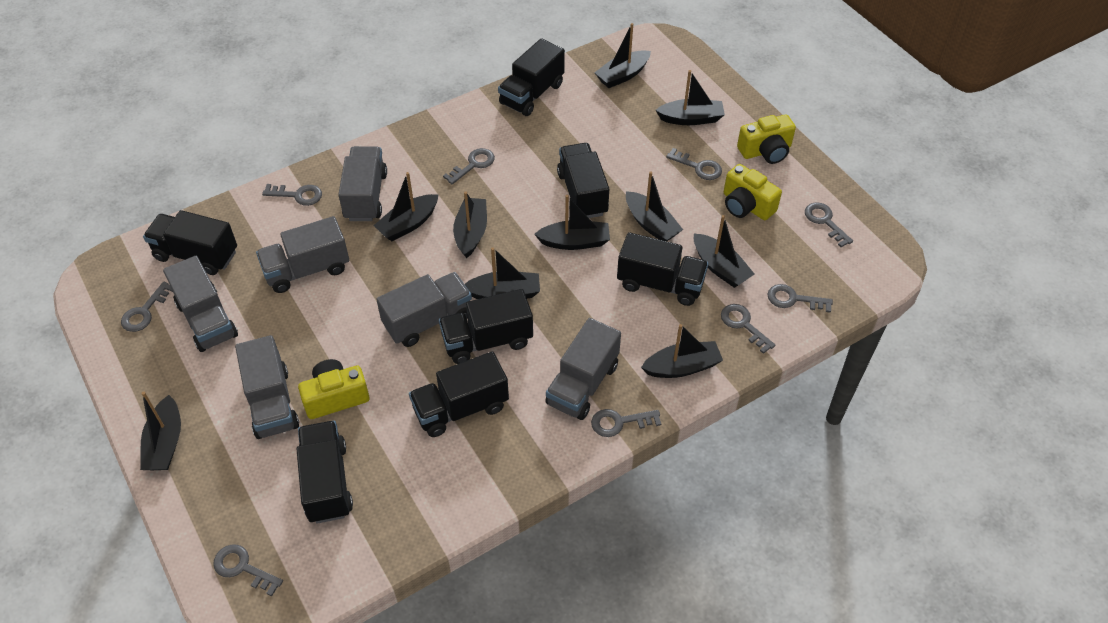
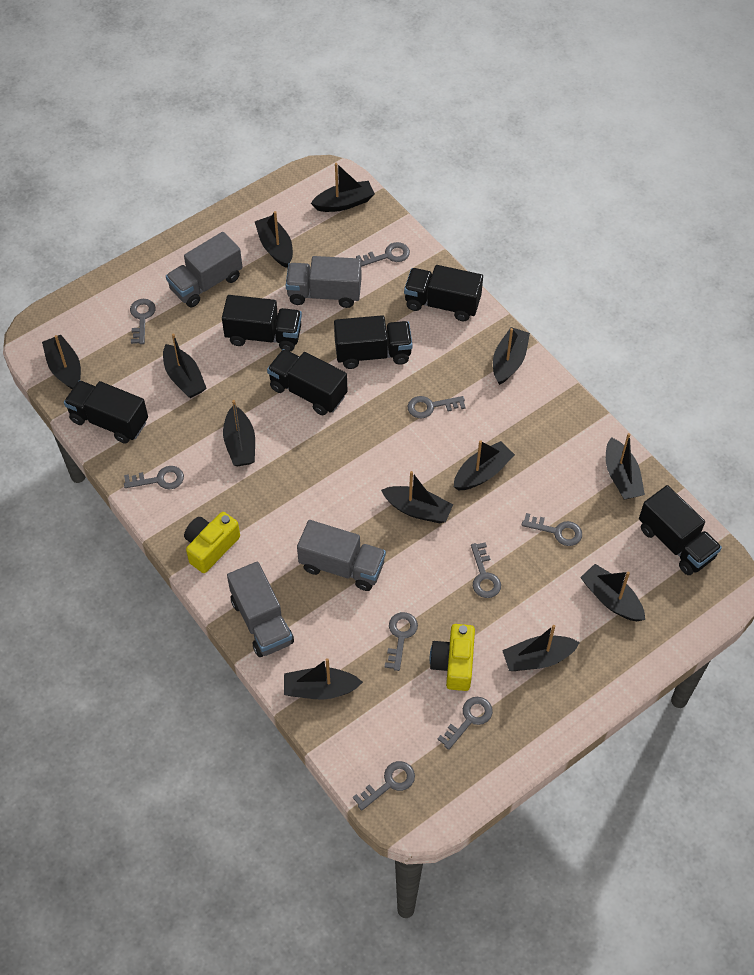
black boat: [140,392,181,470] [373,172,438,241] [453,192,487,258] [465,247,540,299] [534,195,610,250] [594,23,651,88] [626,171,683,241] [641,324,723,378] [656,70,725,125] [694,215,755,288] = 10 -> [42,335,81,389] [163,334,206,398] [223,400,255,466] [255,211,293,268] [284,658,363,700] [311,163,375,212] [381,471,453,523] [454,440,515,491] [493,327,530,385] [502,625,580,671] [580,564,645,621] [606,433,645,500] = 12
black truck: [143,210,237,275] [297,421,353,524] [409,351,509,437] [439,289,533,364] [498,38,565,116] [557,143,609,218] [617,232,708,306] = 7 -> [64,380,148,444] [222,295,302,351] [267,349,348,415] [334,315,413,369] [404,265,483,322] [639,485,722,575] = 6
grey truck: [163,256,238,352] [235,335,299,439] [256,216,349,293] [338,146,387,221] [376,272,472,347] [545,318,621,420] = 6 -> [166,232,243,307] [227,561,294,657] [286,256,361,308] [297,520,386,591] = 4
yellow camera: [298,359,369,419] [724,164,782,220] [737,114,796,164] = 3 -> [184,512,240,573] [430,624,475,691] = 2

